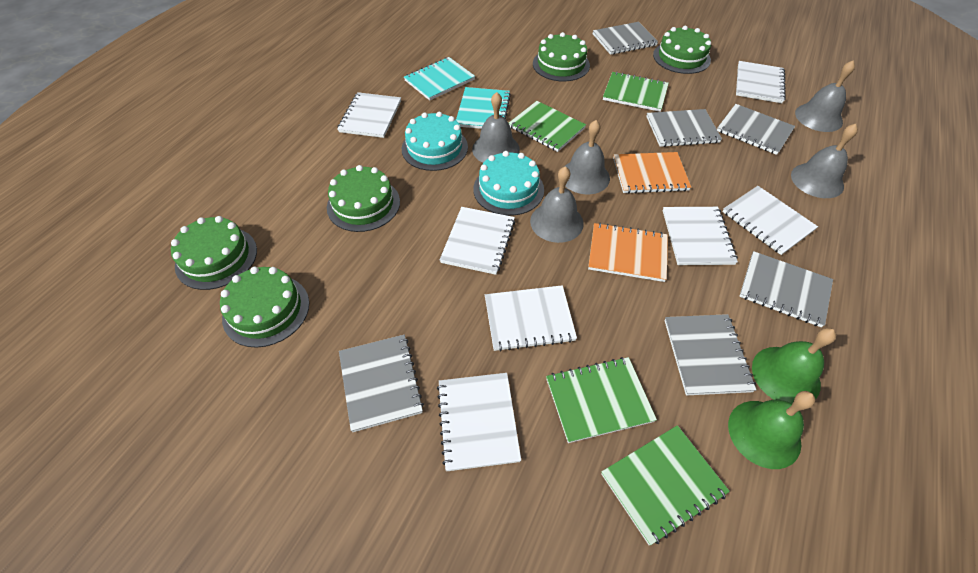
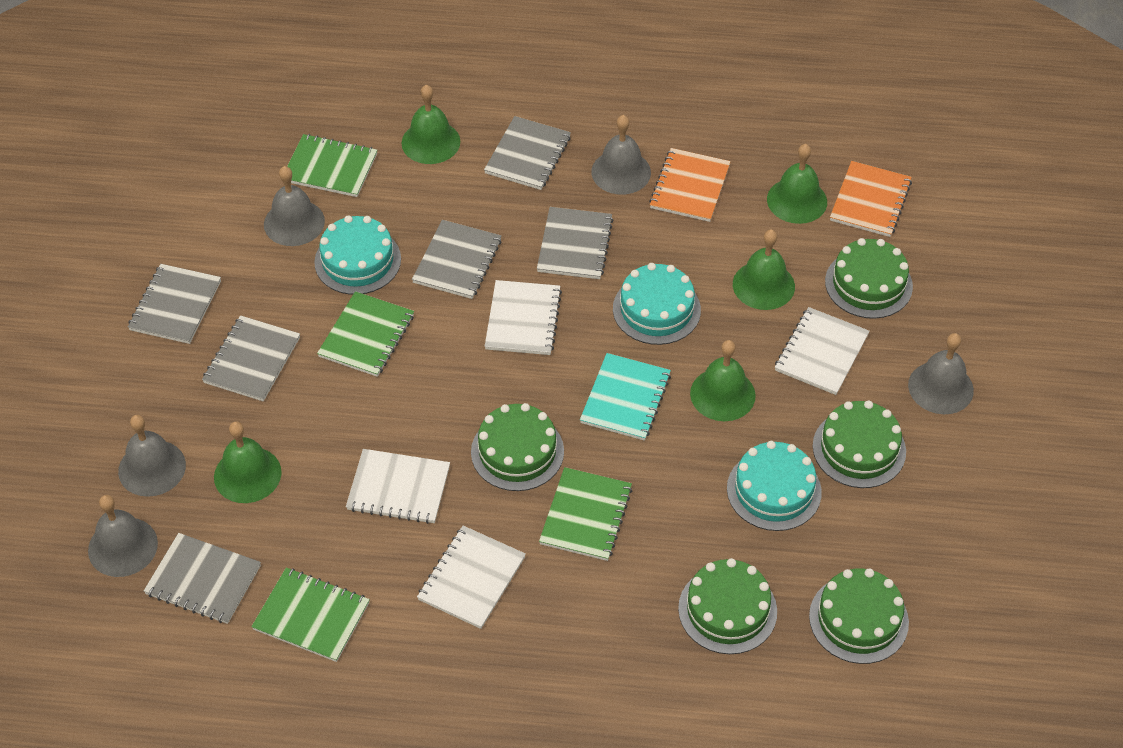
green bell: [728,391,815,469] [752,328,836,404] = 2 -> [214,421,282,503] [401,85,460,164] [690,340,756,421] [733,229,795,310] [767,144,827,224] = 5
turquoise cake: [402,112,468,171] [473,151,544,216] = 2 -> [314,215,401,295] [613,263,701,345] [727,441,822,531] = 3
turquoise notebook: [404,57,475,101] [456,87,511,129] = 2 -> [580,353,671,441] = 1
white notebook: [337,92,401,138] [437,373,521,471] [440,207,515,275] [485,285,577,352] [663,207,738,265] [723,186,818,255] [736,61,786,103] = 7 -> [346,449,450,524] [417,526,526,629] [485,280,562,355] [775,307,870,395] = 4

